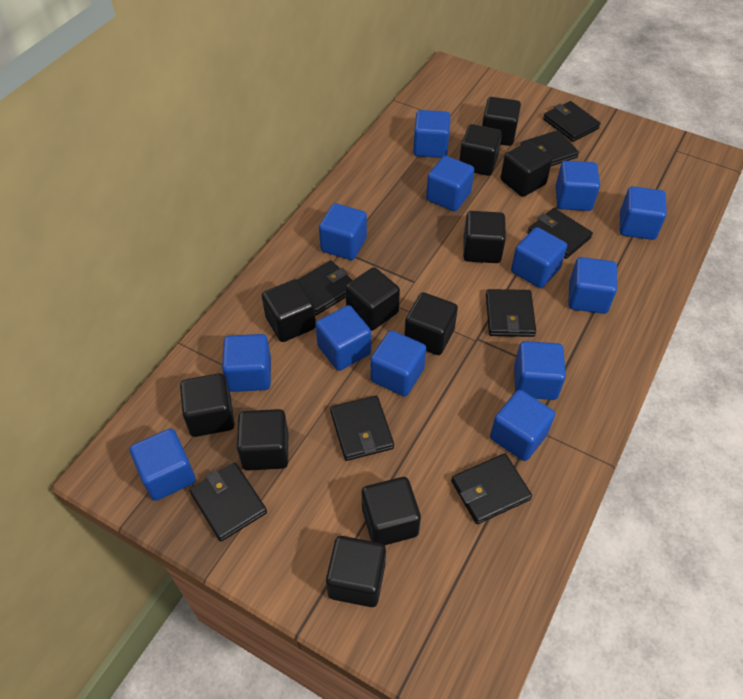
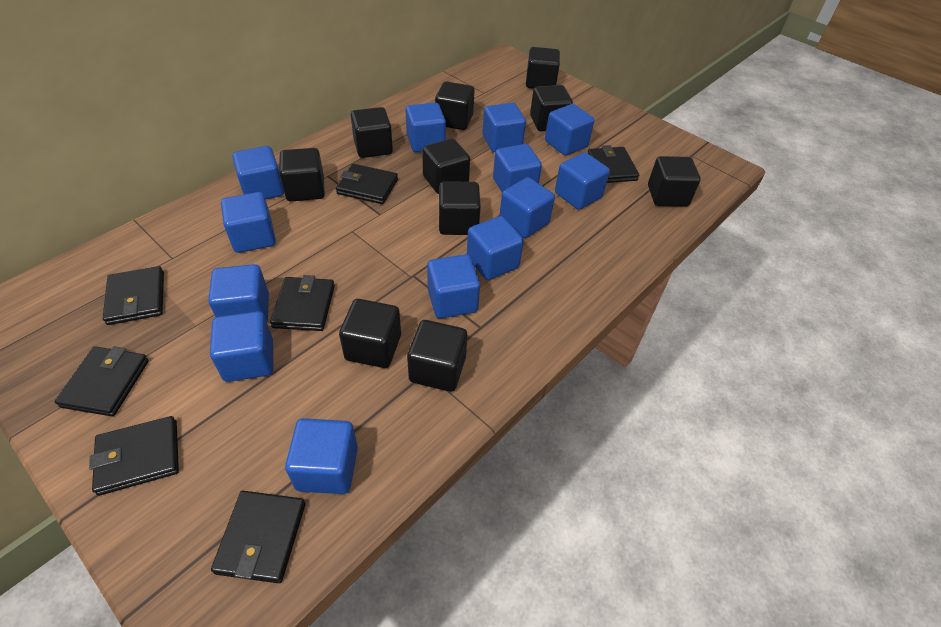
black cube: [180,373,234,437] [237,409,288,471] [262,279,316,342] [326,536,386,607] [345,267,400,331] [362,477,421,545] [404,292,458,355] [459,124,502,176] [463,211,506,263] [482,97,521,146] [501,142,552,197] = 11 -> [279,148,325,202] [339,299,401,368] [350,107,393,158] [407,320,467,392] [422,139,470,194] [435,81,475,130] [439,181,481,235] [526,47,560,89] [530,85,573,131] [648,156,701,207] = 10
black wallet: [189,463,267,541] [297,260,352,315] [330,395,394,461] [451,453,532,524] [486,289,536,337] [521,130,579,166] [527,208,593,259] [543,101,601,142] = 8 -> [55,346,149,416] [89,416,179,496] [103,266,164,325] [211,491,305,583] [270,275,335,331] [336,164,398,204] [588,145,639,183] = 7

